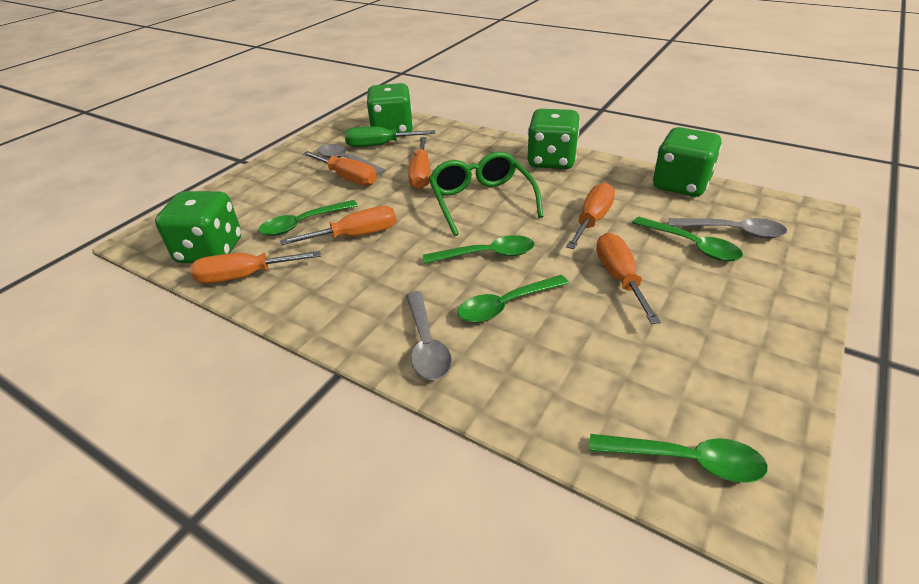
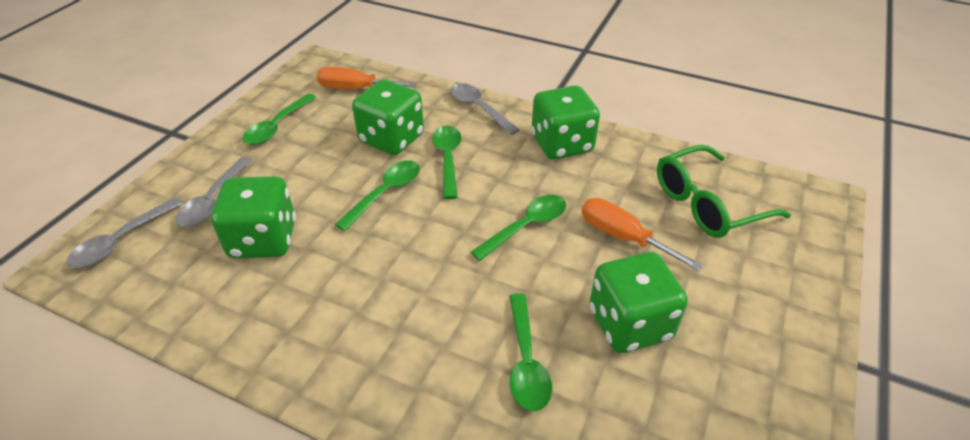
green screwdriver: [345,127,435,147] = 1 -> none = 0
orange screwdriver: [190,251,321,283] [280,206,396,245] [303,151,377,186] [408,137,430,189] [566,183,615,249] [596,233,661,324] = 6 -> [317,67,416,90] [582,198,703,271] = 2

